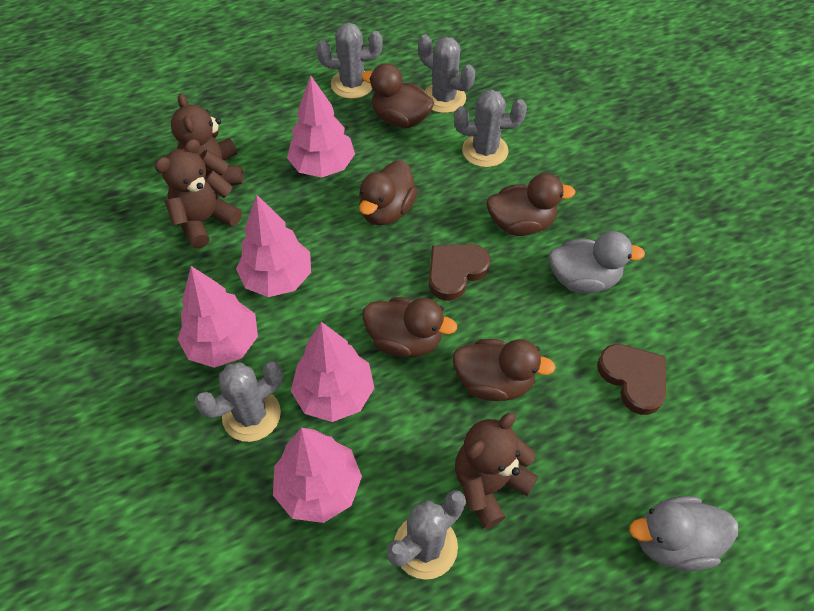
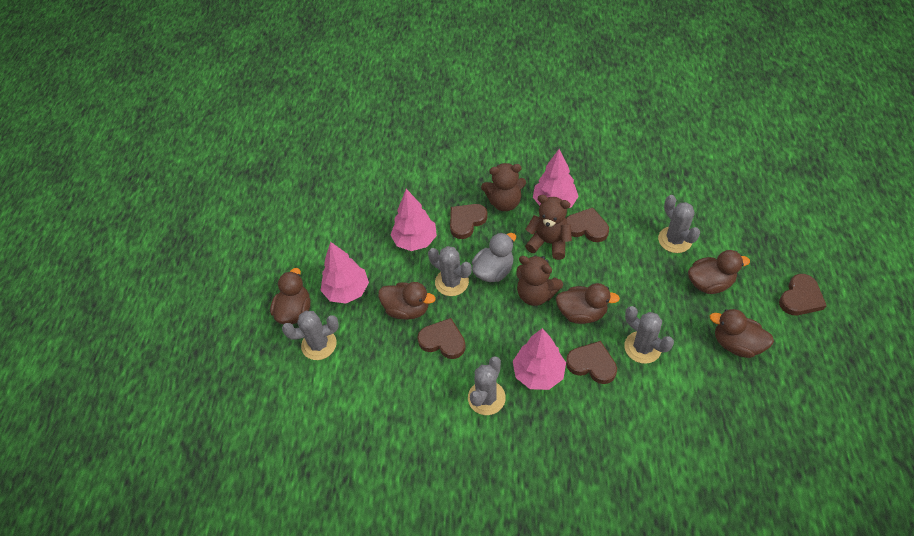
brown heart: [429,244,491,301] [597,344,666,415] = 2 -> [417,318,466,359] [450,204,488,239] [566,207,609,242] [566,341,617,384] [779,274,827,315] = 5
grey duck: [549,231,645,294] [629,496,738,571] = 2 -> [472,233,516,282] = 1
pink tree: [178,266,258,368] [236,194,311,297] [273,428,362,523] [287,75,355,177] [291,322,374,422] = 5 -> [320,242,369,303] [390,189,437,251] [513,328,566,390] [533,149,579,208] = 4

